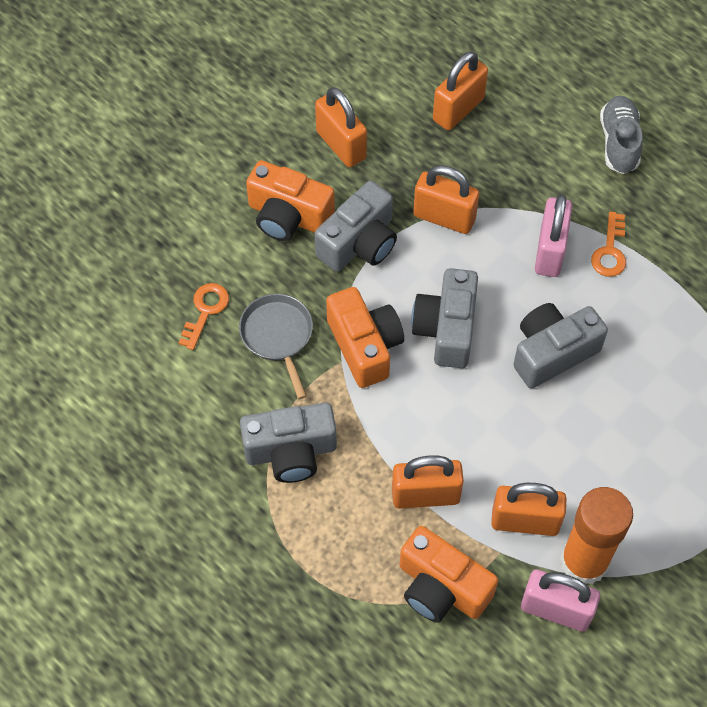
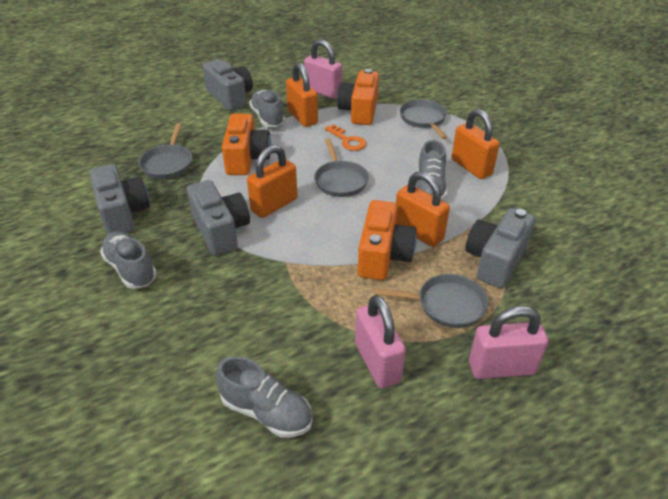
grey pan: [239,294,313,399] = 1 -> [139,123,192,179] [314,138,369,197] [374,274,489,328] [400,100,447,139] = 4
grey shoe: [600,96,643,174] = 1 -> [100,231,157,289] [216,356,313,438] [249,89,285,127] [416,140,447,201] = 4
orange glue stick: [560,487,633,585] = 1 -> none = 0
orange key: [179,283,229,350] [591,211,626,277] = 2 -> [325,124,366,151] = 1
orange padlock: [315,87,367,167] [392,455,464,509] [413,165,479,234] [433,52,488,130] [491,483,567,536] = 5 -> [247,145,298,218] [286,63,318,127] [396,171,450,247] [451,109,500,179] = 4
pink padlock: [521,569,600,632] [535,194,572,277] = 2 -> [304,40,342,99] [355,295,406,388] [469,306,548,379] = 3

